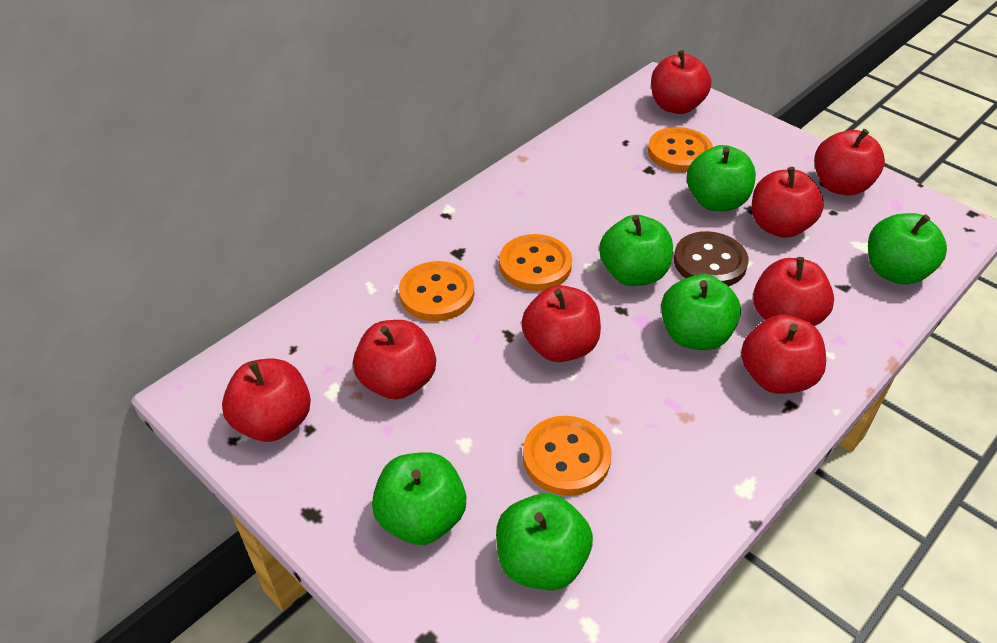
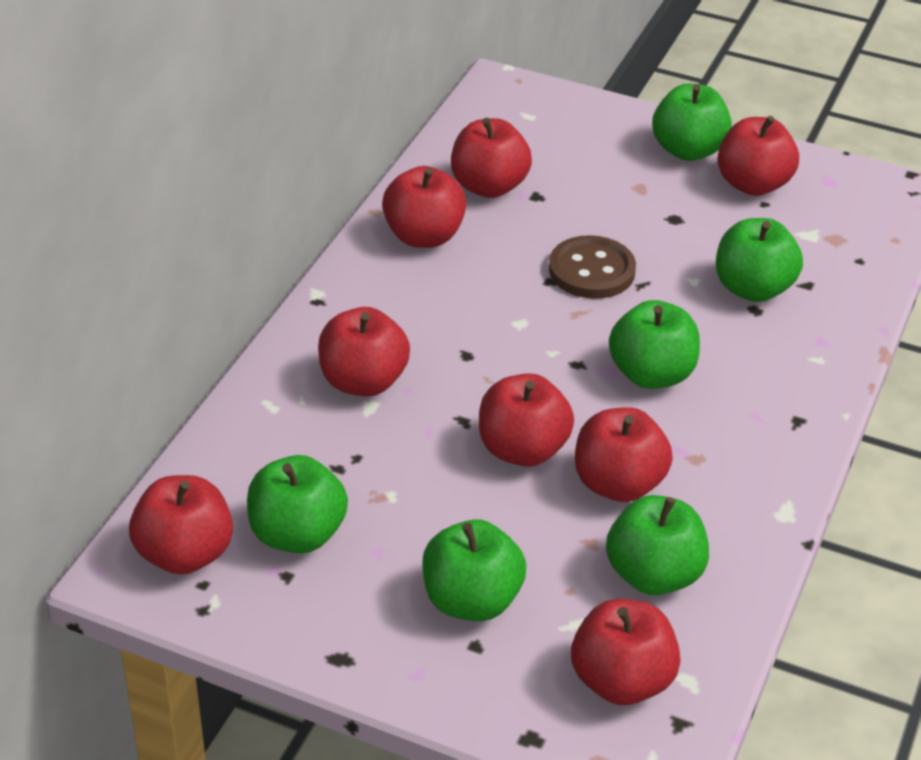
orange button: [399,261,474,321] [499,234,572,291] [523,416,612,496] [648,127,713,172] = 4 -> none = 0

